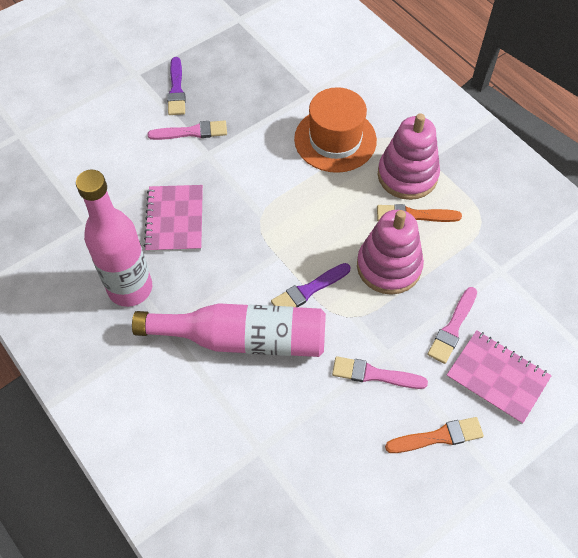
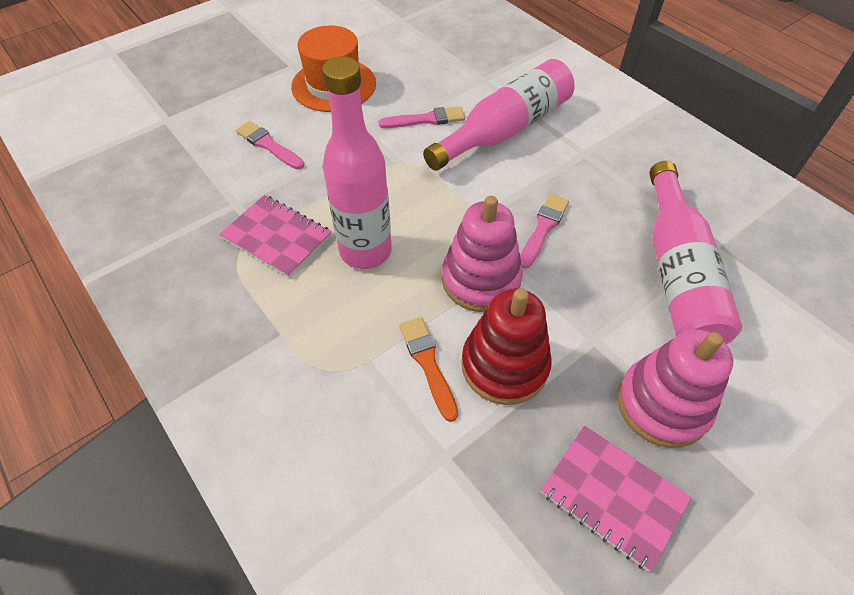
orange brush: [377,204,462,222] [385,417,484,453] = 2 -> [399,317,458,422] = 1
pink bottle: [76,170,152,307] [132,303,326,357] = 2 -> [322,56,392,269] [423,59,574,171] [649,161,742,344] = 3
purple brush: [167,57,186,115] [271,263,351,307] = 2 -> none = 0
red stacking toy: none = 0 -> [461,289,552,405] = 1

